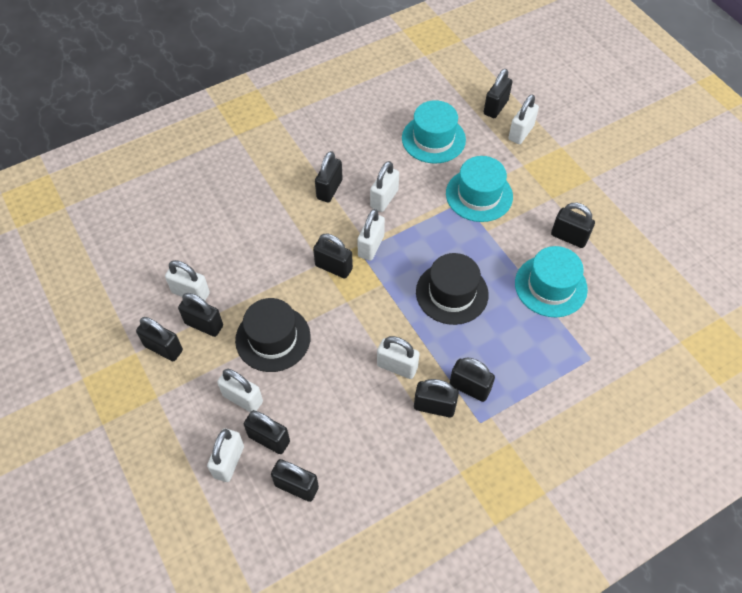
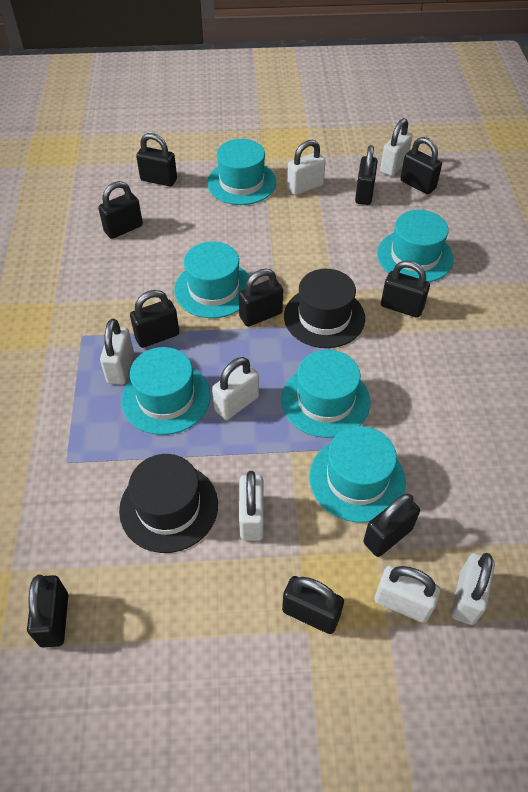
turquoise hat: [402,100,466,164] [446,156,513,222] [515,246,588,317] = 3 -> [122,347,211,435] [174,241,250,318] [207,139,276,205] [281,350,370,438] [309,426,406,523] [377,210,454,282] = 6

